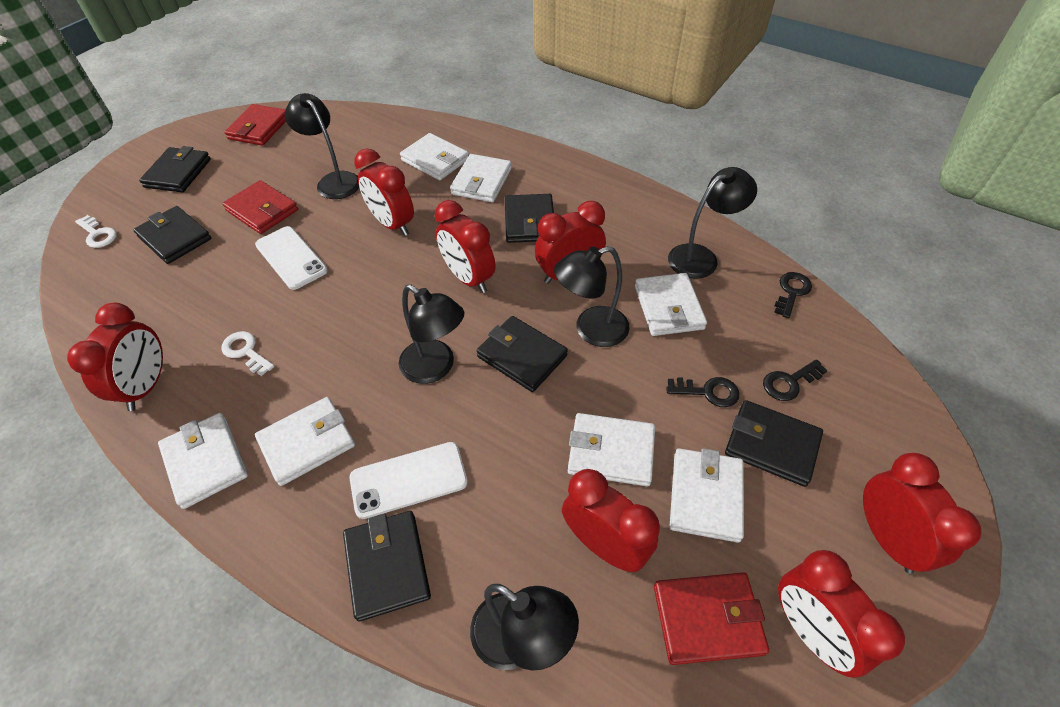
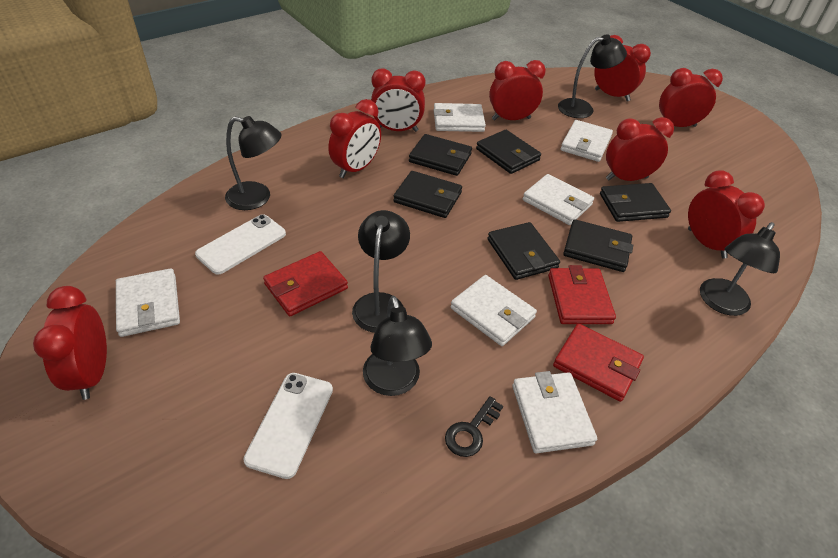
black key: [666,377,739,407] [763,359,828,401] [774,272,812,318] = 3 -> [445,396,503,457] = 1
red clock: [67,303,163,411] [354,148,414,236] [435,200,495,293] [535,201,606,284] [562,469,660,572] [778,550,905,678] [863,453,982,574] = 7 -> [33,286,107,400] [328,99,381,178] [371,68,425,132] [489,60,546,121] [594,35,651,102] [606,117,674,181] [659,68,723,127] [688,170,765,258] = 8
white key: [75,215,117,248] [221,331,274,376] = 2 -> none = 0
white wallet: [158,413,248,509] [255,397,355,486] [400,133,469,180] [450,154,512,202] [568,413,655,486] [635,273,707,336] [669,448,744,543] = 7 -> [116,268,180,337] [434,103,486,132] [451,275,537,346] [512,371,597,453] [523,174,594,225] [560,120,613,162] = 6

